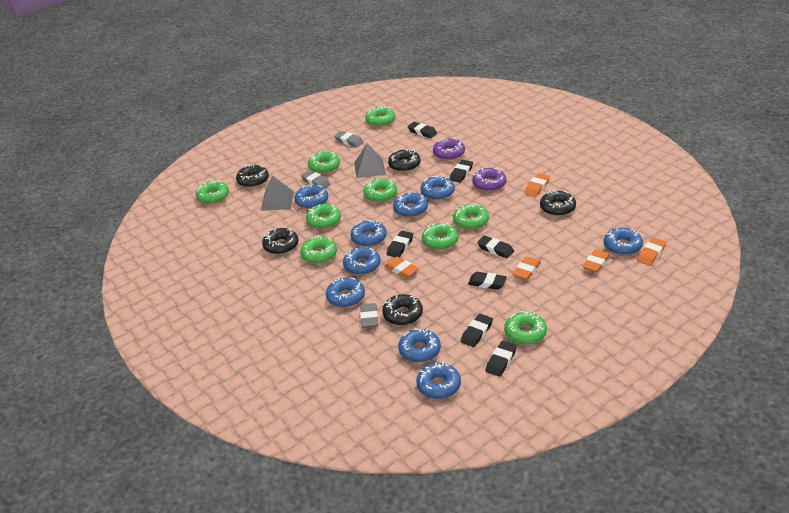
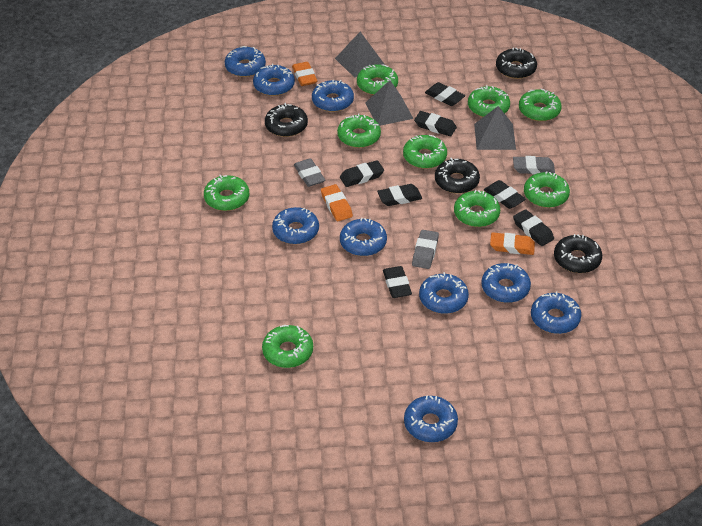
black donut: [236,164,269,188] [262,228,299,255] [382,294,423,326] [388,149,421,172] [540,190,576,216] = 5 -> [265,103,308,137] [435,158,480,194] [496,48,537,79] [554,234,602,273] = 4
grey pyramid: [261,175,294,211] [354,144,386,178] = 2 -> [335,32,385,78] [365,80,414,126] [474,106,516,150] = 3
orange eraser: [385,257,419,278] [513,256,541,280] [524,173,550,197] [583,249,610,273] [637,237,666,266] = 5 -> [292,62,317,86] [321,184,353,221] [490,232,535,255] = 3
purple donut: [433,138,465,160] [472,168,506,192] = 2 -> none = 0

